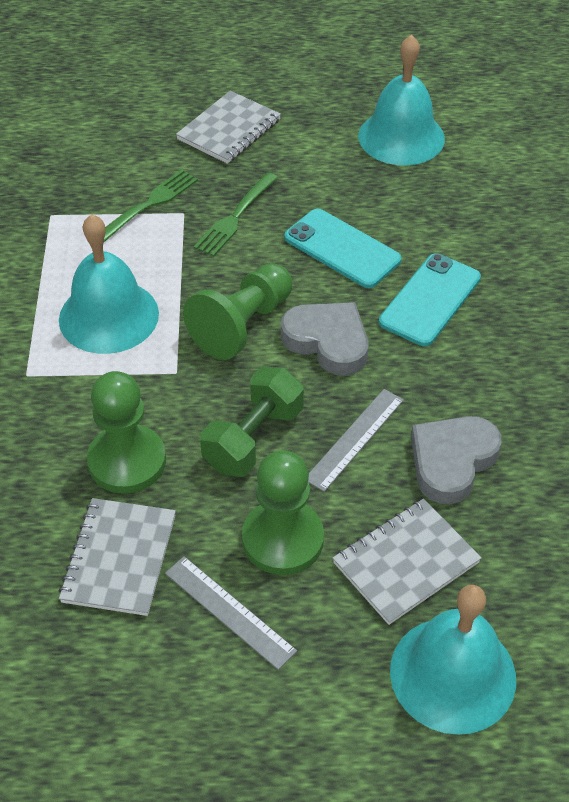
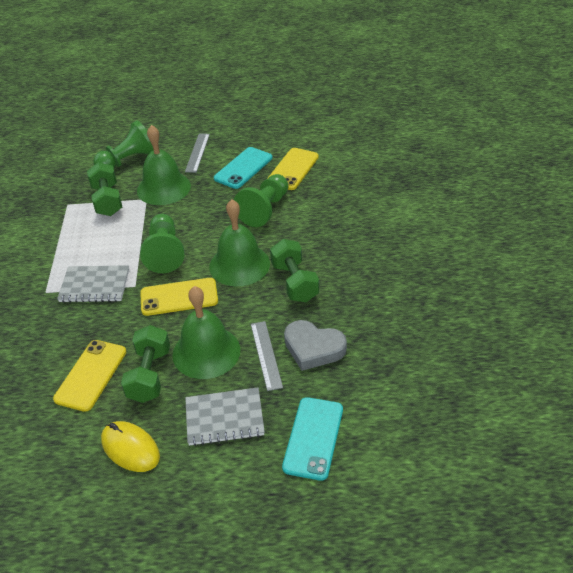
green bell: none = 0 -> [137,125,191,205] [172,286,241,379] [209,199,270,286] = 3
green dumbbell: [200,367,304,477] = 1 -> [87,162,122,216] [121,325,170,403] [270,239,319,302] = 3
green fork: [103,169,198,243] [194,172,278,257] = 2 -> none = 0
grey heart: [281,302,368,376] [411,416,502,504] = 2 -> [284,320,347,371] = 1
grey notebook: [59,498,176,616] [176,91,281,164] [333,499,482,625] = 3 -> [57,265,129,303] [185,387,265,446] = 2
turquoise bell: [59,214,159,354] [358,34,445,166] [390,585,516,735] = 3 -> none = 0
yellow mouse: none = 0 -> [101,421,160,472] = 1
yellow phone: none = 0 -> [53,340,126,412] [140,278,218,316] [267,148,319,190] = 3

